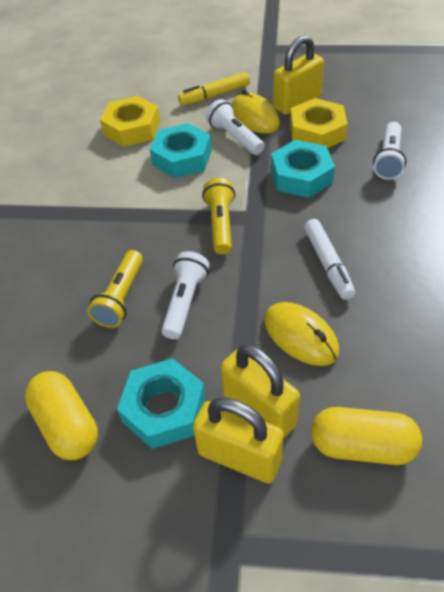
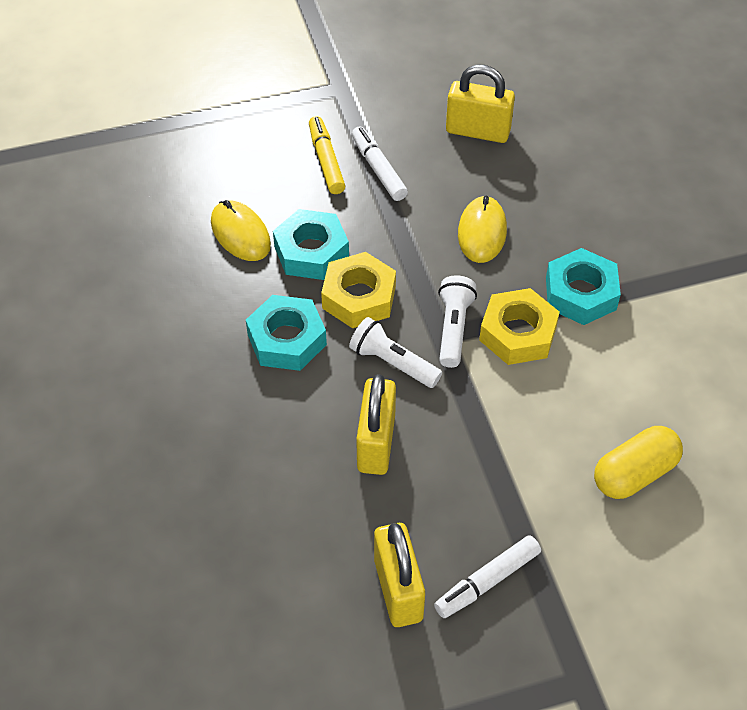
white flashlight: [161,251,210,339] [206,99,264,155] [373,122,406,180] = 3 -> [349,317,442,388] [438,275,477,368] = 2
white marker: [304,219,355,300] = 1 -> [352,126,408,201] [434,535,541,618] = 2
yellow capsule: [25,371,98,460] [311,407,422,465] = 2 -> [594,426,683,499] = 1
yellow flashlight: [87,250,143,328] [202,178,235,255] = 2 -> none = 0

